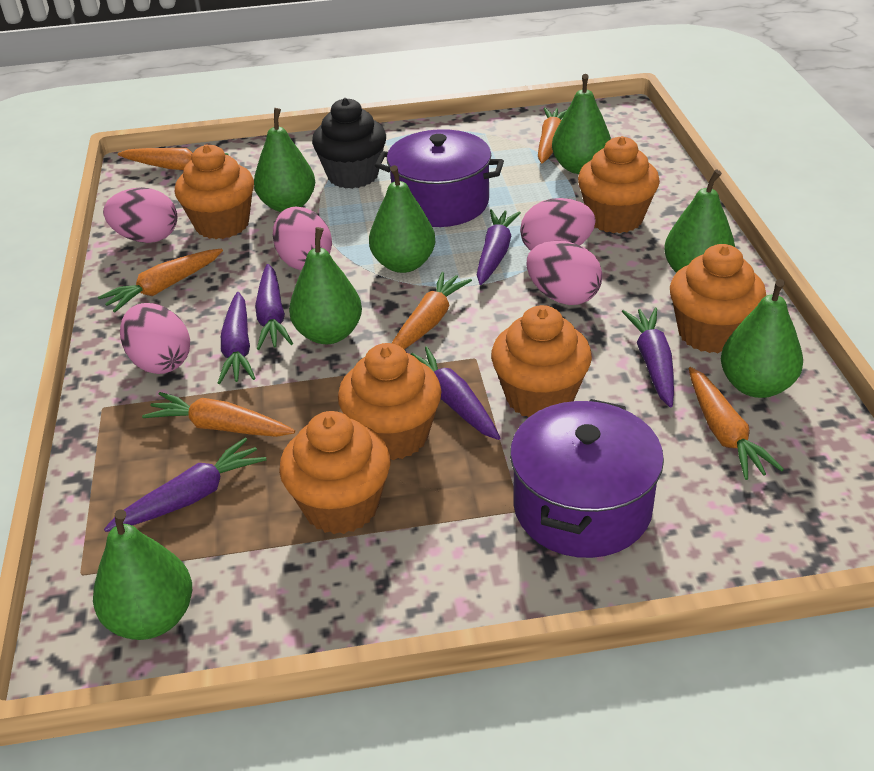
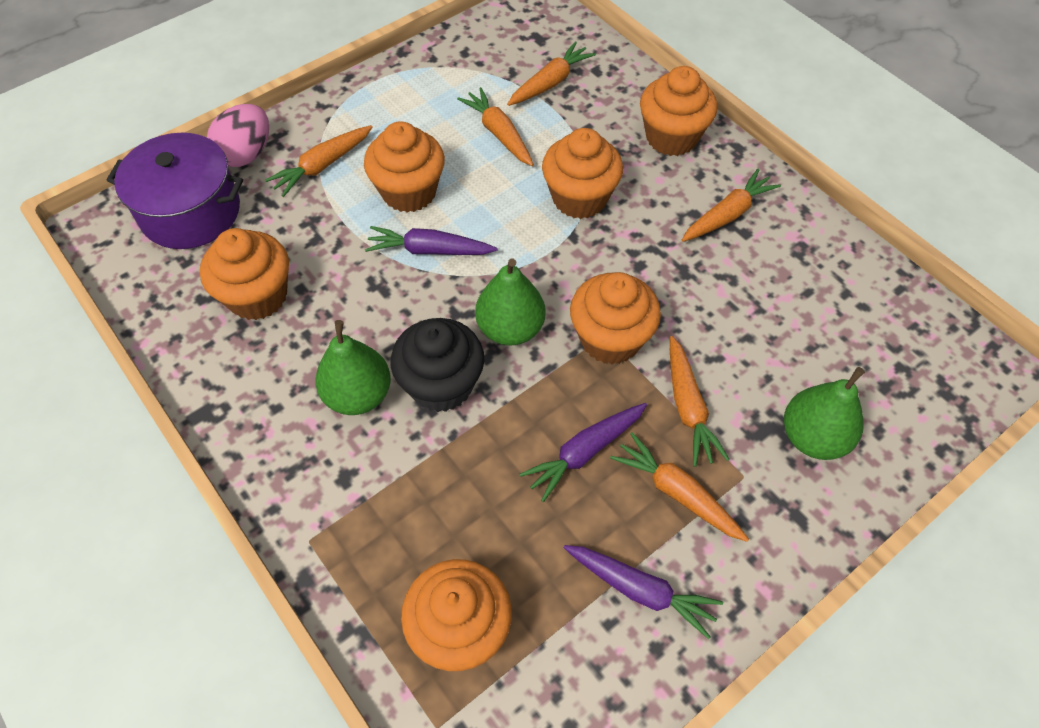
green pear: [93,509,192,640] [254,108,315,212] [289,227,362,344] [369,165,436,273] [552,74,611,174] [664,169,735,273] [721,279,803,398] = 7 -> [316,320,391,415] [475,258,545,346] [784,367,865,460] = 3
pink egg: [103,187,177,243] [120,303,190,374] [273,206,332,270] [520,198,596,251] [526,241,602,305] = 5 -> [207,104,269,167] = 1
purple carrot: [104,438,266,532] [218,292,255,384] [255,264,293,350] [411,346,500,440] [477,209,521,285] [622,308,674,408] = 6 -> [365,226,497,255] [520,403,647,502] [564,545,723,639] = 3
purple pot: [375,129,504,227] [510,399,664,558] = 2 -> [107,133,243,249] = 1

